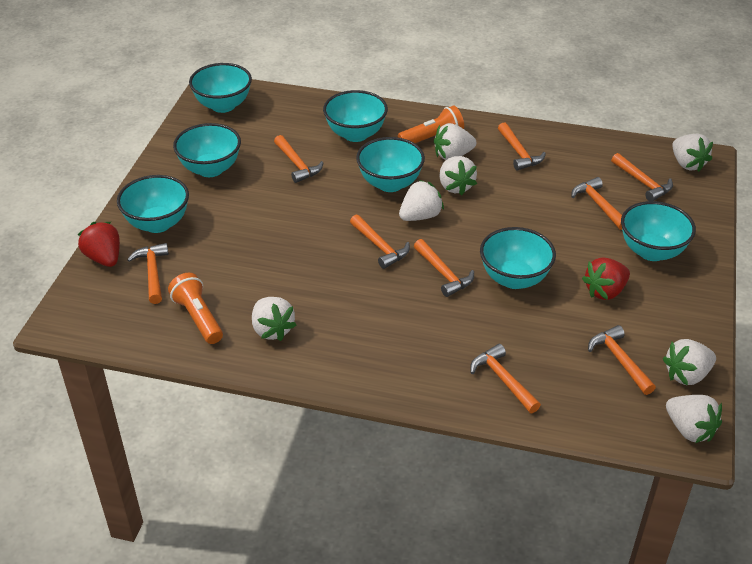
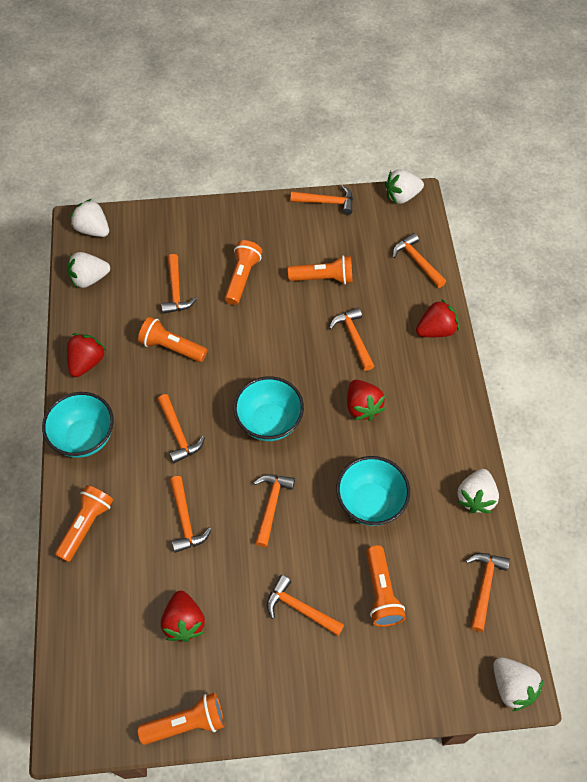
orange flashlight: [168,273,223,344] [398,106,464,143] = 2 -> [55,485,113,562] [138,317,207,362] [138,693,224,745] [224,240,263,305] [288,255,353,284] [366,545,406,627] = 6
red strawberry: [77,222,120,267] [582,257,630,300] = 2 -> [67,333,106,377] [161,590,205,642] [347,380,385,421] [416,299,459,337] = 4
turquoise bowl: [117,175,189,233] [173,123,241,177] [189,63,252,113] [323,90,388,142] [356,137,425,192] [480,227,556,289] [621,201,696,261] = 7 -> [42,392,114,458] [234,376,304,441] [336,456,410,526] = 3
white strawberry: [252,297,296,341] [399,180,444,221] [434,123,477,160] [439,156,477,195] [663,339,716,386] [666,395,722,443] [672,134,713,172] = 7 -> [67,252,110,288] [71,199,109,237] [385,169,424,204] [457,469,499,513] [493,657,544,711] = 5

